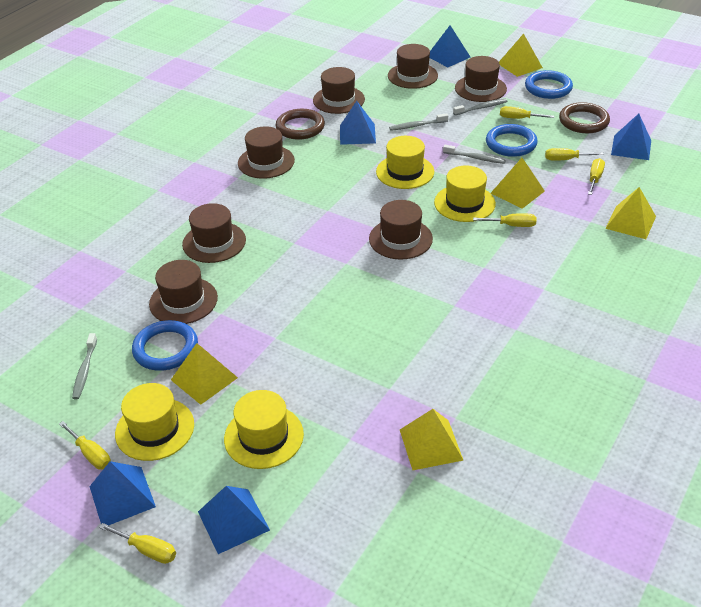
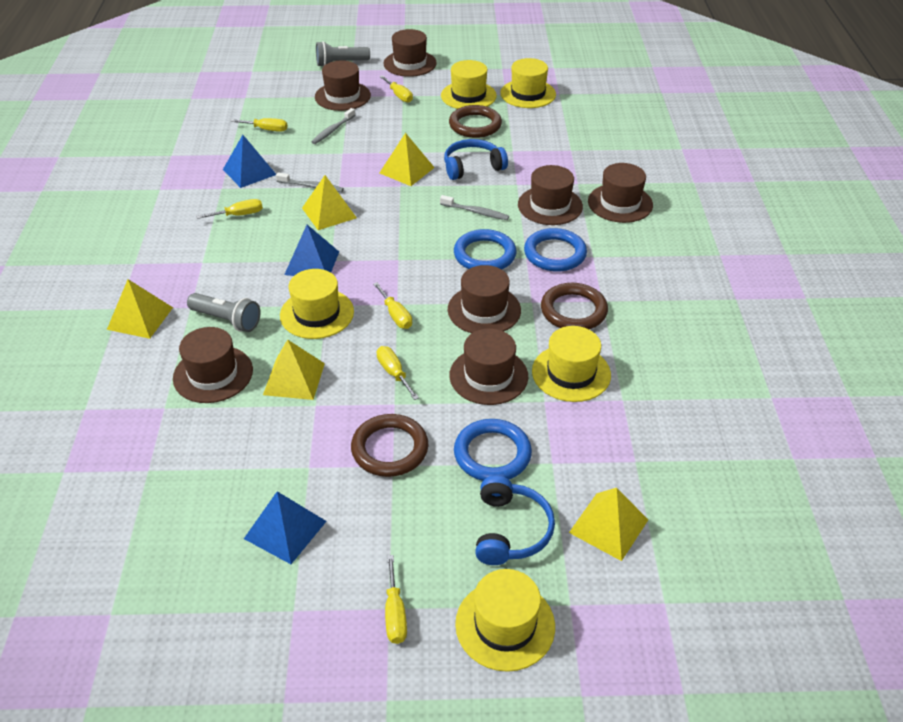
blue headphones: none = 0 -> [444,139,508,180] [475,476,555,565] = 2
blue pyramid: [89,461,156,526] [198,486,270,554] [340,101,376,145] [429,25,470,67] [611,114,651,160] = 5 -> [223,135,276,188] [244,491,327,564] [284,225,339,276] = 3
brown ring: [276,109,325,140] [559,102,610,133] = 2 -> [351,414,429,477] [449,105,502,138] [541,283,608,329] = 3
grey flashlight: none = 0 -> [187,293,261,332] [316,41,370,66] = 2
grey toothbrush: [72,333,97,399] [389,113,448,131] [443,145,506,164] [453,99,507,115] = 4 -> [276,172,344,192] [311,108,355,144] [440,195,509,220] = 3
yellow hat: [115,383,194,461] [224,390,304,469] [376,136,434,189] [434,165,496,222] = 4 -> [280,269,354,339] [441,60,497,109] [455,569,555,672] [500,58,556,108] [532,326,611,402] = 5

